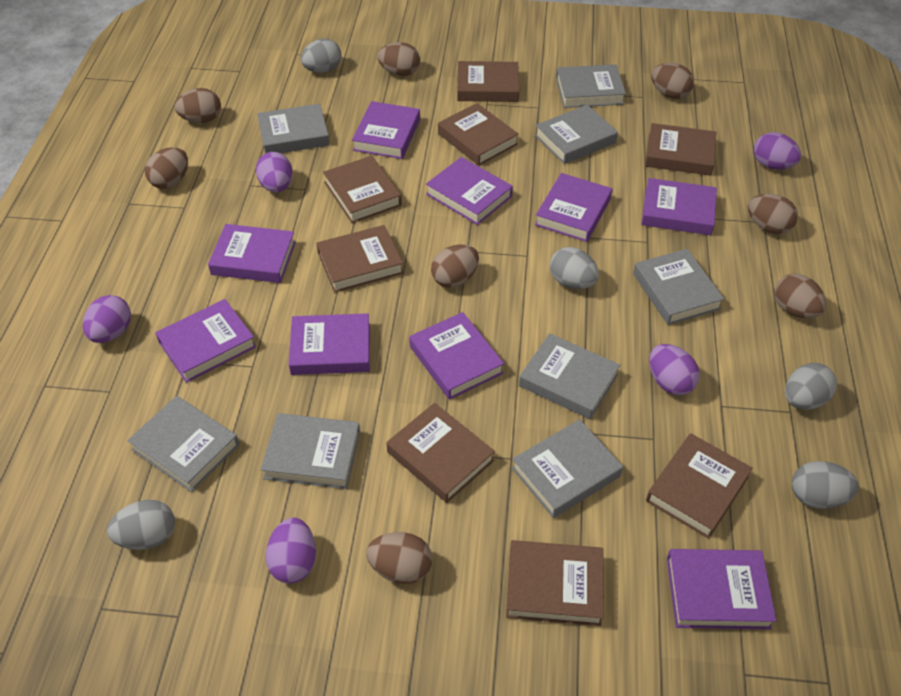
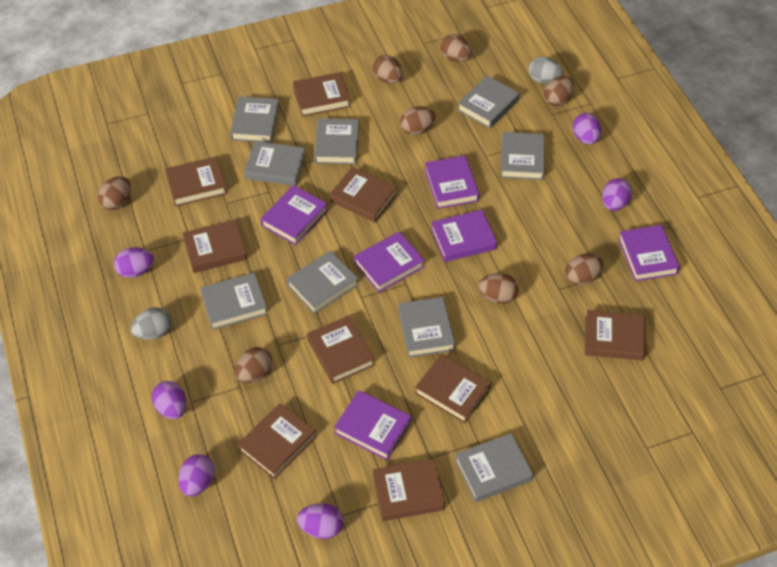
brown book: [316,225,404,293] [323,156,402,223] [386,403,495,503] [438,103,519,166] [457,61,519,102] [506,540,604,626] [645,123,716,176] [646,433,753,539] = 8 -> [165,157,227,206] [182,220,247,273] [237,403,316,479] [293,72,351,117] [307,316,375,384] [330,167,397,222] [373,459,445,521] [415,354,491,423] [585,310,646,361] = 9
grey book: [127,396,239,492] [257,104,330,154] [260,413,360,489] [512,419,623,518] [519,333,620,419] [535,105,618,164] [556,64,626,108] [633,249,724,325] = 8 -> [200,273,268,330] [230,96,279,143] [244,141,305,186] [286,251,359,314] [314,118,359,164] [398,297,455,357] [455,433,533,502] [457,75,519,129] [501,132,544,180] = 9
grey egg: [107,500,175,550] [301,39,341,73] [550,247,599,289] [785,363,837,410] [792,461,859,509] = 5 -> [130,307,172,340] [528,57,563,84] = 2
purple book: [155,299,256,383] [208,224,296,283] [289,313,370,375] [352,101,420,159] [409,312,504,400] [426,157,513,225] [535,173,612,242] [641,178,717,235] [667,549,776,629] = 9 -> [261,185,328,245] [334,390,411,460] [354,231,425,292] [424,156,479,209] [431,210,497,262] [618,225,680,281] = 6
purple egg: [83,295,131,343] [256,152,293,193] [265,518,316,584] [649,344,700,395] [754,132,801,170] = 5 -> [114,247,154,278] [152,381,186,419] [178,454,215,497] [297,503,343,539] [572,113,601,145] [602,178,632,211] = 6

